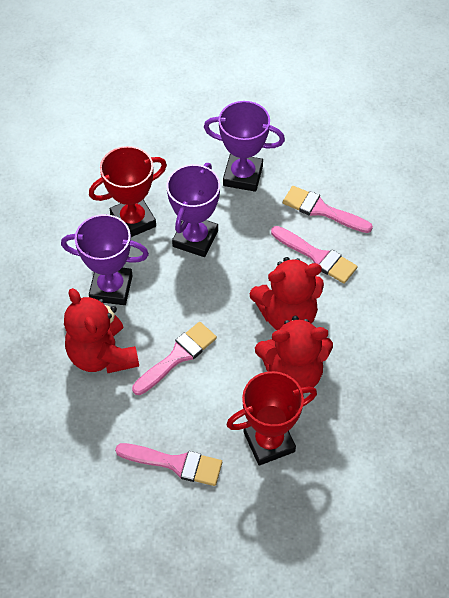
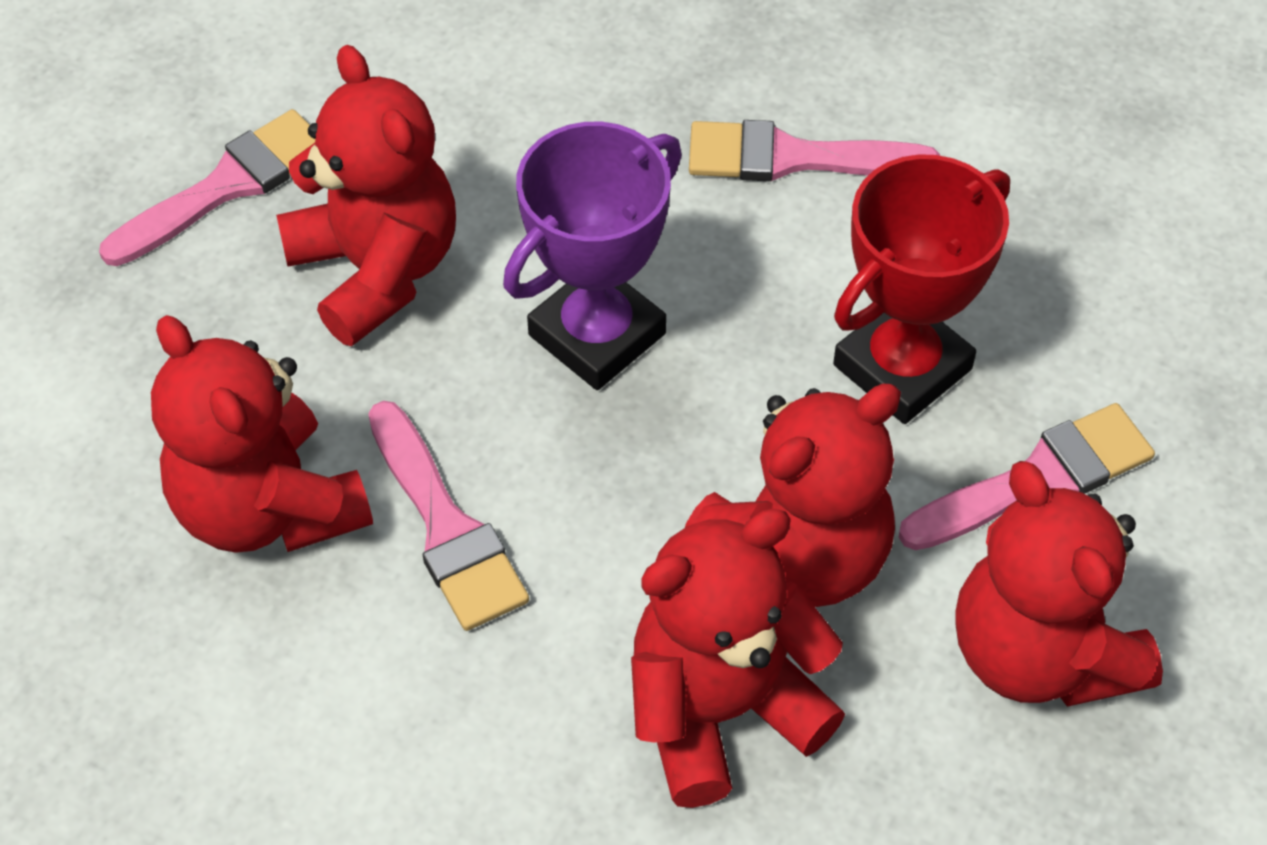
purple trophy: [61,214,149,305] [166,163,220,257] [204,101,285,192] = 3 -> [503,122,682,390] = 1
red teddy bear: [64,288,139,374] [250,257,324,330] [255,316,333,387] = 3 -> [151,315,373,553] [276,45,456,346] [631,508,845,808] [685,384,901,607] [955,461,1163,707] = 5
red trophy: [89,146,167,237] [226,371,317,466] = 2 -> [833,154,1010,424] = 1

